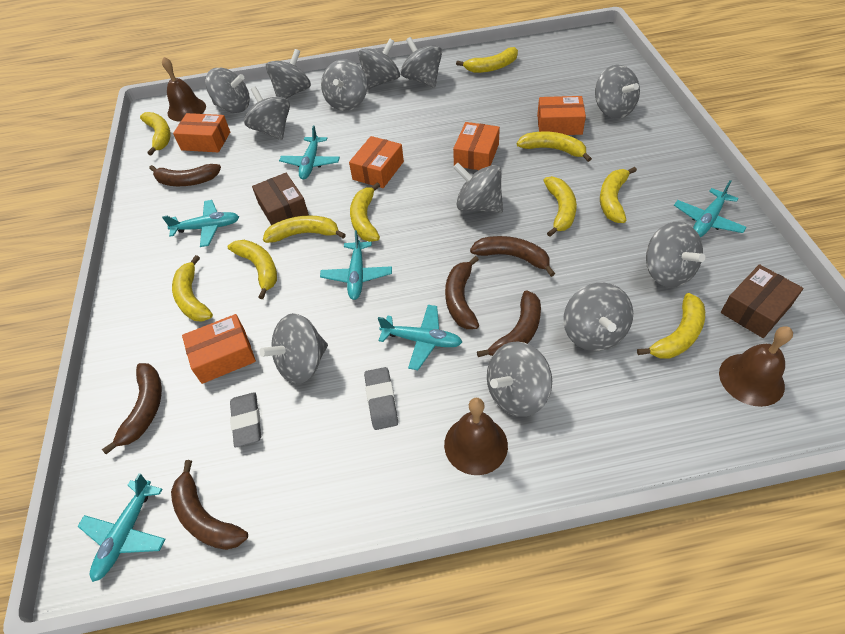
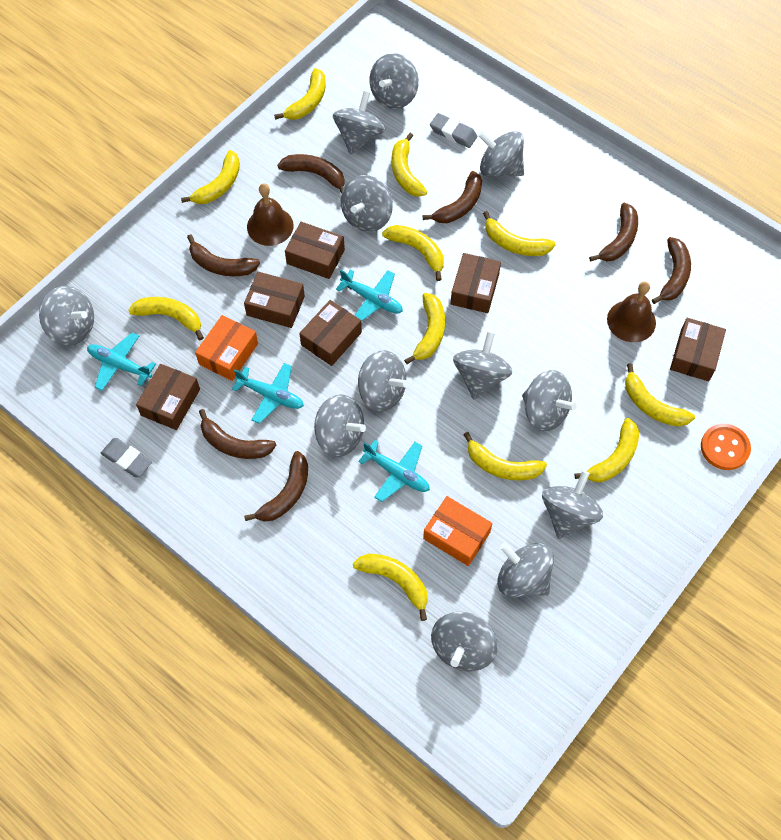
brown banana: [102,363,162,454] [149,164,221,186] [171,460,248,550] [445,256,479,329] [470,236,555,277] [477,290,541,357] = 6 -> [187,234,260,276] [199,409,276,459] [244,451,308,522] [277,154,345,194] [423,171,482,223] [589,203,638,262] [652,237,691,304] = 7
brown bell: [162,57,206,122] [444,398,508,475] [719,326,793,407] = 3 -> [247,183,294,246] [607,281,656,342] = 2
brown box: [252,173,309,225] [721,264,803,338] = 2 -> [136,364,200,430] [244,272,305,328] [285,222,345,279] [299,300,362,366] [451,253,501,313] [670,318,726,381] = 6
orange box: [173,113,230,152] [182,314,256,384] [349,136,404,188] [453,122,500,170] [537,96,586,135] = 5 -> [195,315,258,381] [423,496,492,566] = 2
orange button: none = 0 -> [701,424,751,470] = 1
turquoise plane: [77,473,165,582] [162,200,239,247] [279,125,340,179] [320,230,392,300] [378,305,462,370] [674,180,747,237] = 6 -> [87,332,156,391] [232,363,304,424] [336,270,403,322] [358,440,430,502] = 4
yellow banana: [140,112,171,155] [172,255,213,322] [228,240,277,299] [263,215,346,243] [350,183,380,242] [456,47,518,73] [517,132,592,162] [543,176,577,237] [600,167,637,223] [637,293,705,359] = 10 -> [128,297,204,340] [181,150,240,204] [274,68,326,120] [353,554,428,621] [382,225,444,281] [392,133,427,197] [404,293,445,364] [463,432,547,481] [483,211,556,256] [574,418,639,482] [625,363,695,427] = 11

